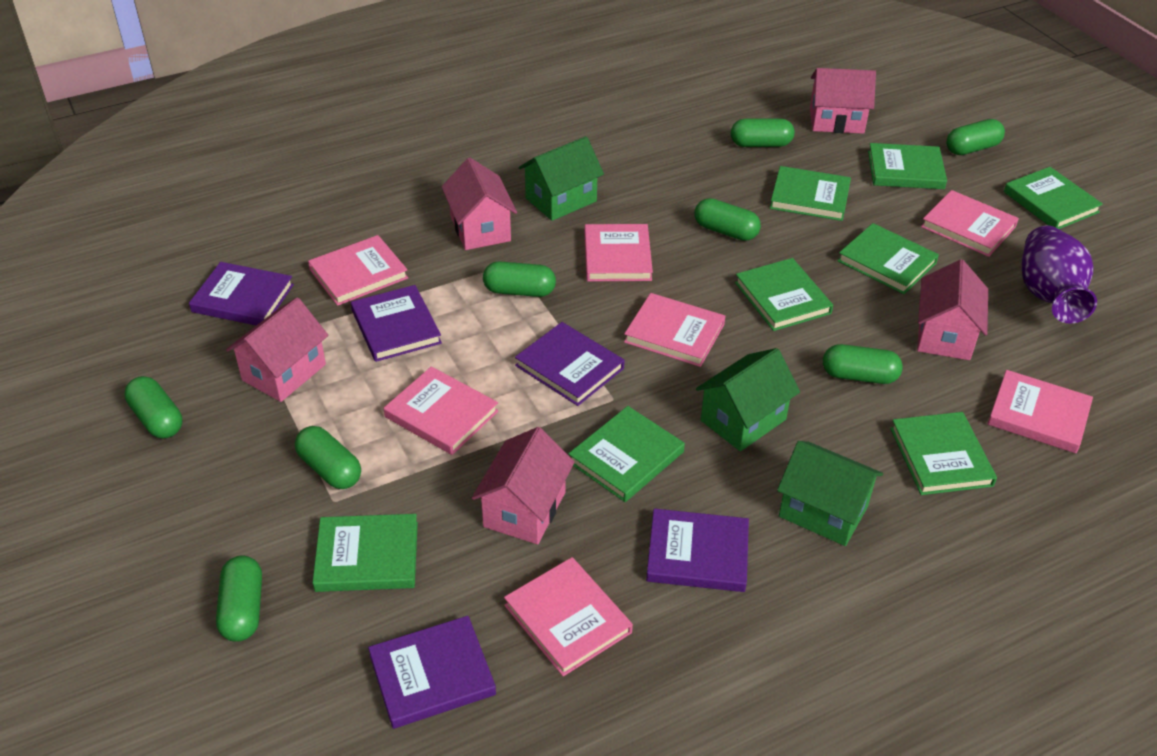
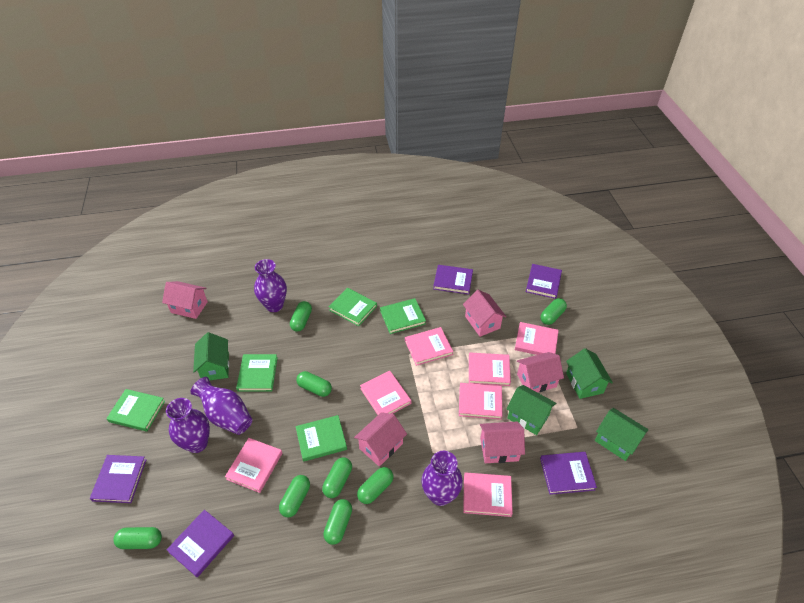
green book: [312,514,418,592] [568,406,685,502] [735,258,833,331] [770,166,851,221] [838,223,939,294] [868,143,947,189] [890,412,997,495] [1004,167,1103,229] = 8 -> [106,389,165,431] [236,354,278,392] [296,415,347,462] [329,288,377,326] [380,298,426,334] = 5
green house: [519,136,604,221] [696,348,800,451] [777,441,883,546] = 3 -> [193,332,229,381] [507,385,556,435] [566,348,613,399] [595,408,648,461] = 4
purple vase: [1021,225,1097,324] = 1 -> [166,398,210,453] [190,377,252,435] [254,259,287,312] [421,451,463,506] = 4

